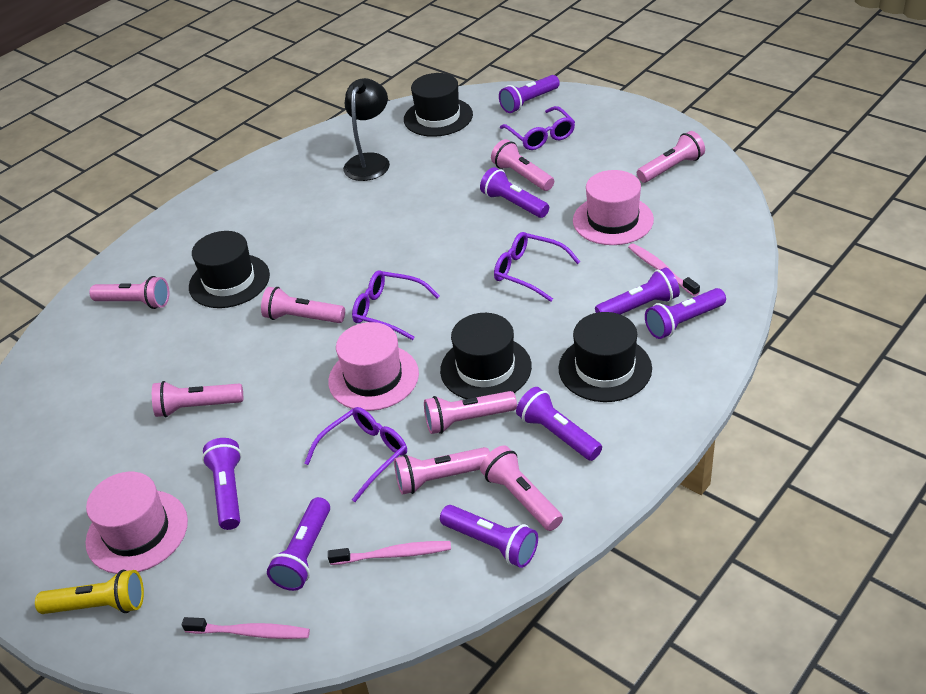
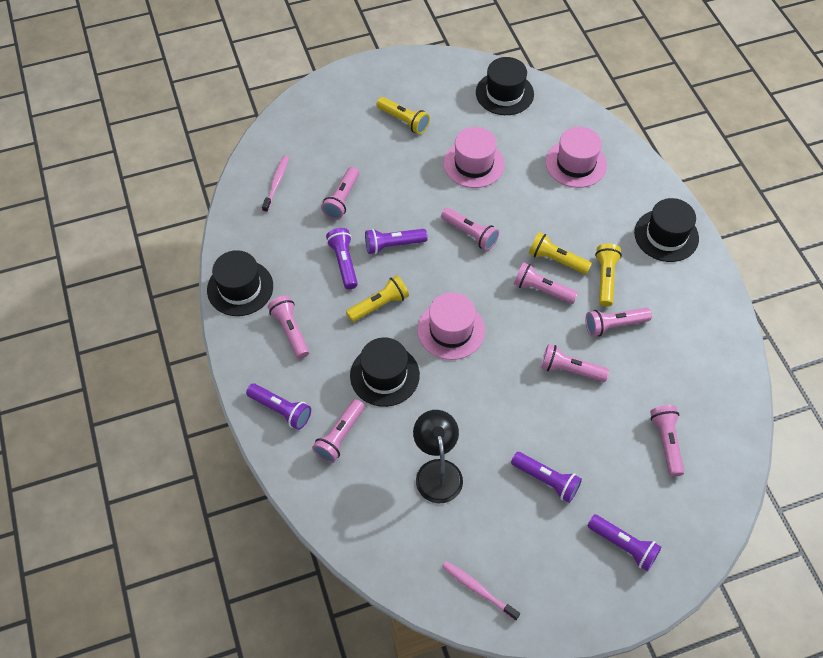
pink toothbrush: [182,617,310,639] [328,541,451,565] [628,243,700,296] = 3 -> [262,155,289,213] [442,561,520,621] = 2
purple flashlight: [202,438,242,530] [267,497,330,591] [440,505,538,568] [480,167,549,218] [499,75,560,113] [516,387,602,461] [595,267,680,315] [645,288,726,339] = 8 -> [246,384,311,430] [326,228,358,289] [365,229,428,254] [511,452,582,503] [587,514,662,571] = 5
purple glasses: [304,407,407,502] [352,271,439,340] [494,232,580,302] [500,106,575,150] = 4 -> none = 0
yellow flashlight: [35,570,144,614] = 1 -> [346,275,409,322] [376,97,430,134] [529,232,592,274] [595,243,622,307] = 4

